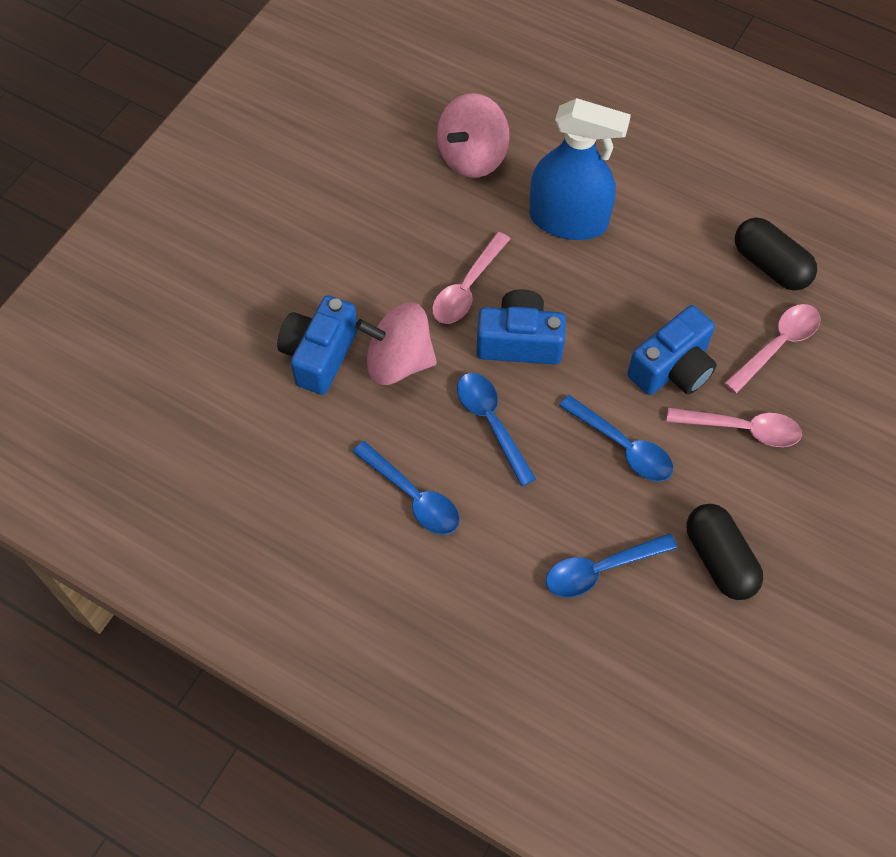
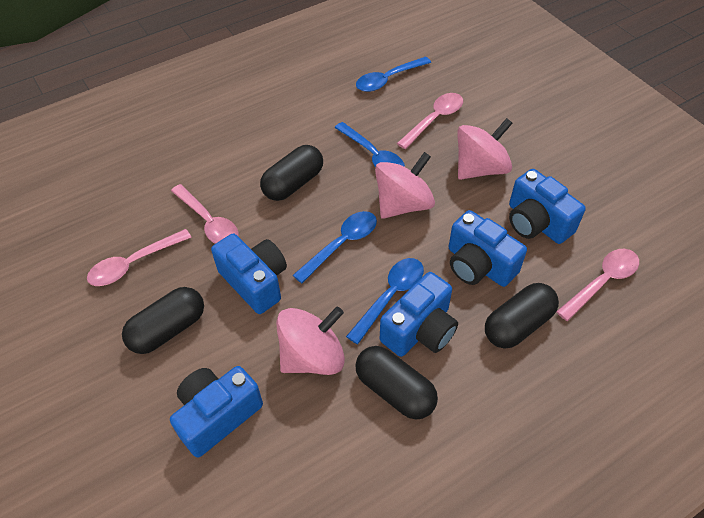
black capsule: [686,504,763,600] [735,218,817,290] = 2 -> [122,287,204,354] [260,145,323,201] [355,346,438,419] [485,283,559,349] = 4
blue camera: [277,295,358,395] [476,289,566,365] [627,305,717,395] = 3 -> [170,366,263,458] [211,234,287,314] [380,272,458,357] [449,210,527,287] [509,169,586,244] = 5
blue spray bottle: [529,98,631,240] = 1 -> none = 0
pink spinning top: [355,302,437,385] [437,93,510,178] = 2 -> [276,306,345,375] [375,152,435,219] [457,118,513,180] = 3
pink spoon: [432,232,510,324] [666,407,802,447] [724,304,821,394] = 3 -> [87,229,192,286] [171,184,238,244] [397,93,463,149] [557,249,639,321] = 4

